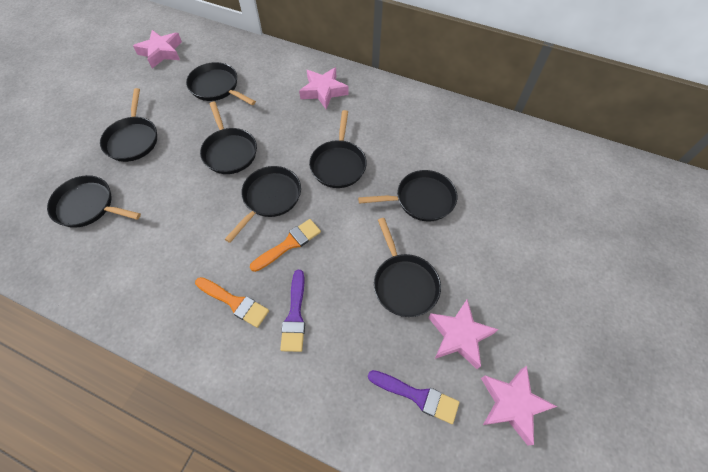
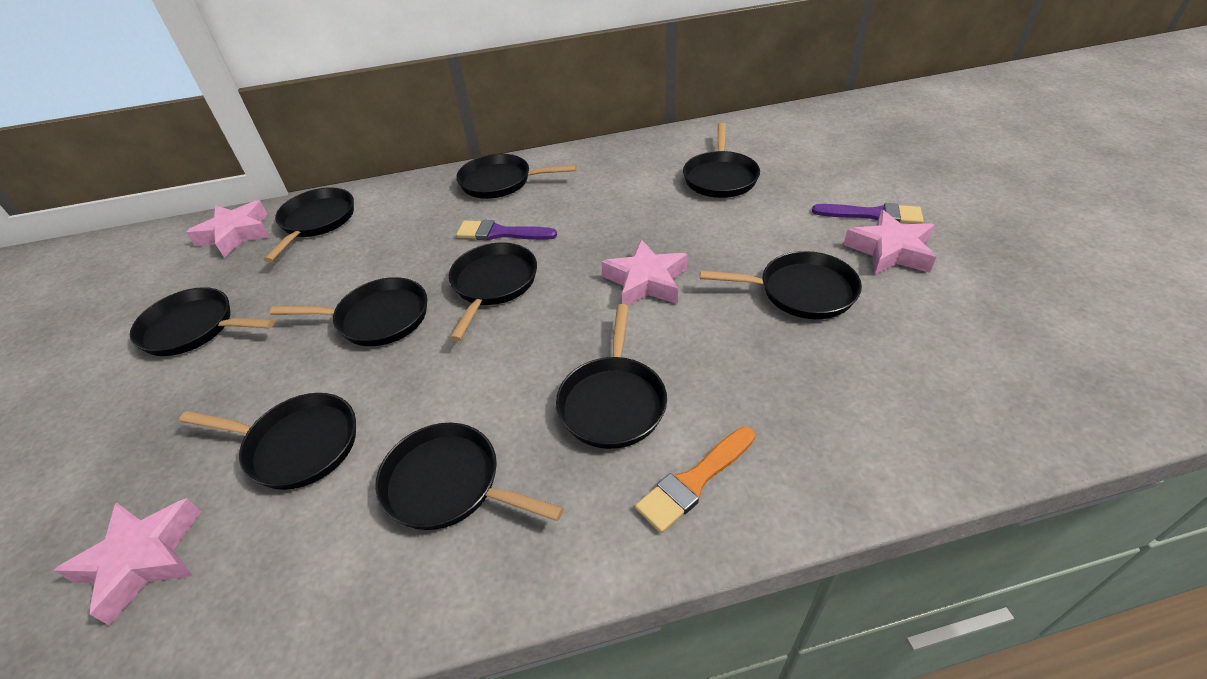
black pan: [47,175,141,228] [100,88,157,162] [186,62,256,105] [200,102,257,174] [225,166,301,243] [309,110,367,188] [358,170,457,222] [374,218,441,317] = 8 -> [130,287,275,356] [179,393,356,490] [264,187,354,262] [270,277,427,346] [375,423,564,530] [449,242,537,341] [456,154,577,199] [556,304,667,449] [683,122,760,198] [700,251,862,319] = 10
orange brush: [195,277,269,328] [250,219,321,272] = 2 -> [635,427,755,533] = 1

